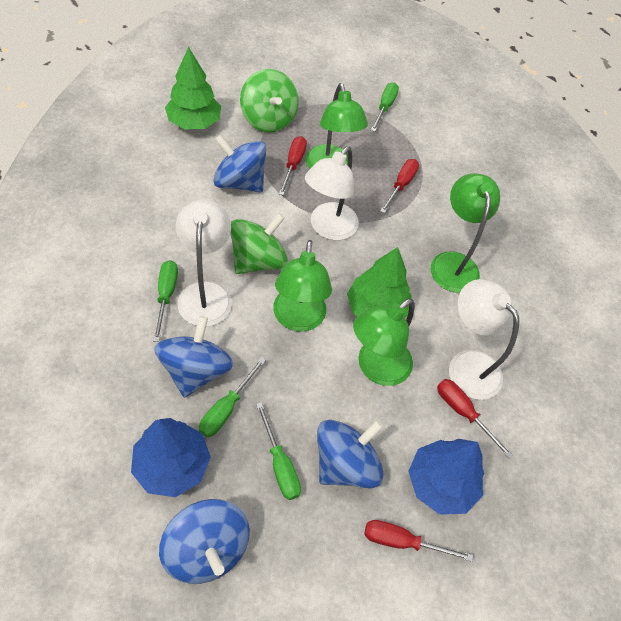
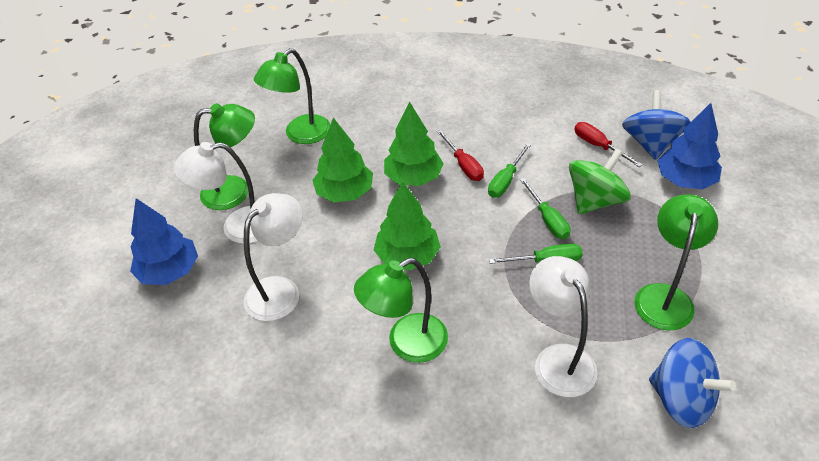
blue spinning top: [154,316,233,398] [159,499,250,584] [214,135,266,193] [317,420,384,489] = 4 -> [622,90,691,160] [649,338,736,428] = 2
green screwdriver: [153,260,178,342] [199,357,266,437] [256,402,301,500] [371,82,399,132] = 4 -> [488,143,531,198] [489,243,583,264] [520,178,570,239] = 3
green spinning top: [230,213,288,274] [240,69,299,133] = 2 -> [569,148,631,214] = 1
green tree: [165,47,221,129] [347,247,411,318] = 2 -> [312,118,373,202] [374,181,441,271] [384,102,444,186] = 3
red screwdriver: [279,136,307,195] [364,520,473,562] [380,159,419,213] [437,379,513,458] = 4 -> [437,130,484,181] [575,122,643,167] = 2

